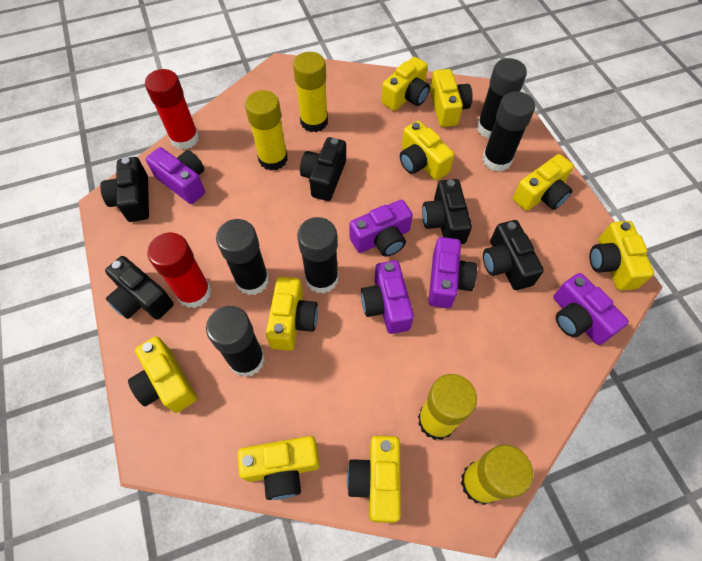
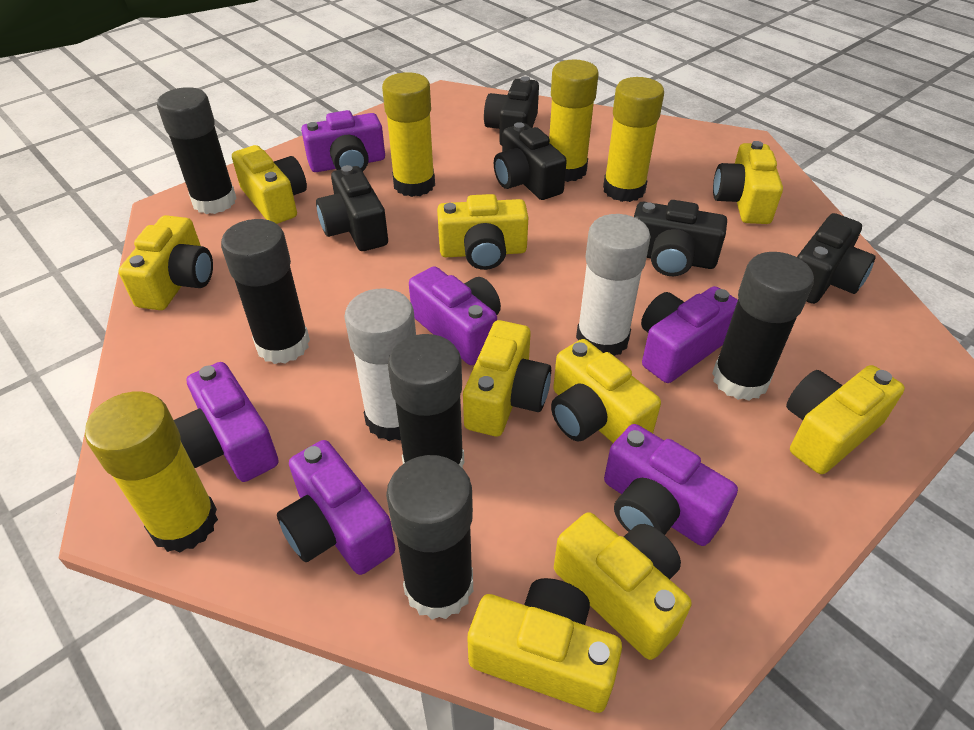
purple camera: [146,147,205,204] [350,200,413,257] [361,260,414,334] [428,237,477,308] [553,273,629,345] = 5 -> [174,362,279,482] [277,440,395,575] [301,110,385,172] [409,266,501,365] [604,424,738,546] [641,286,738,383] = 6
red glue stick: [145,69,199,149] [147,233,212,308] = 2 -> none = 0
white glue stick: none = 0 -> [344,289,416,441] [576,214,651,356] = 2

